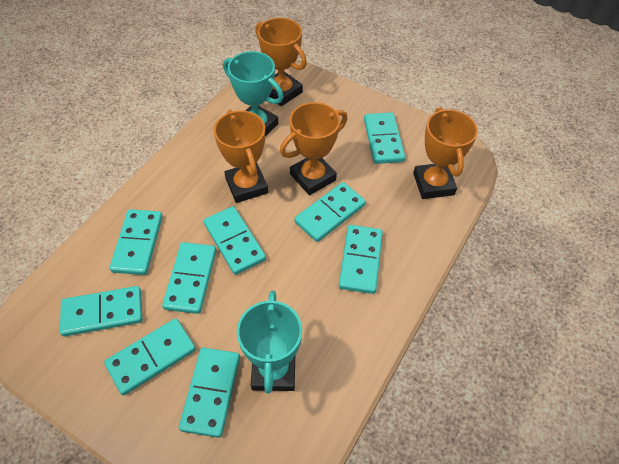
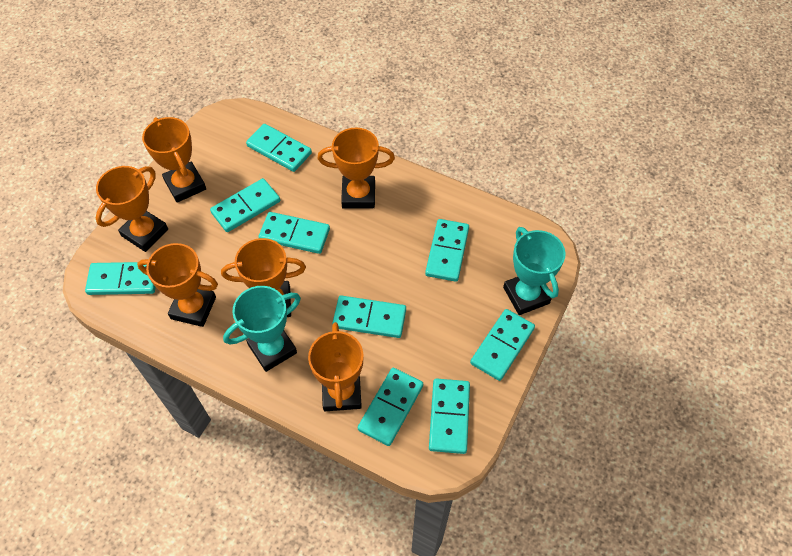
orange trophy: [214,110,268,203] [255,18,307,106] [280,102,347,195] [413,107,478,199] = 4 -> [96,166,168,252] [137,243,218,327] [142,117,206,203] [221,238,306,317] [308,322,363,411] [317,128,395,208] = 6

